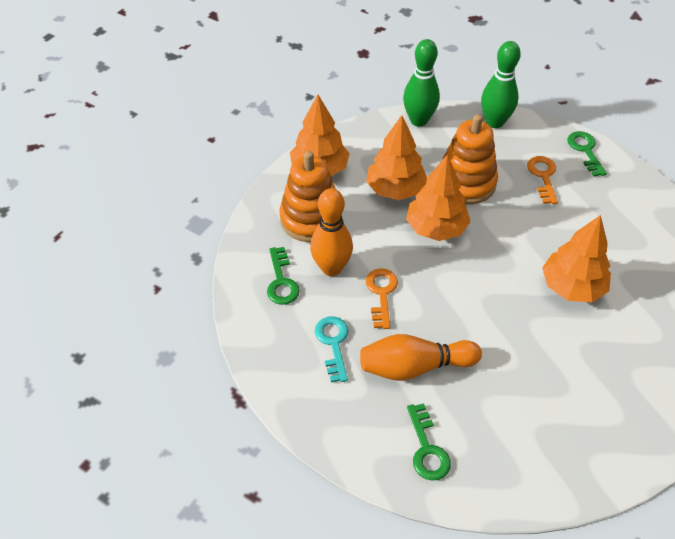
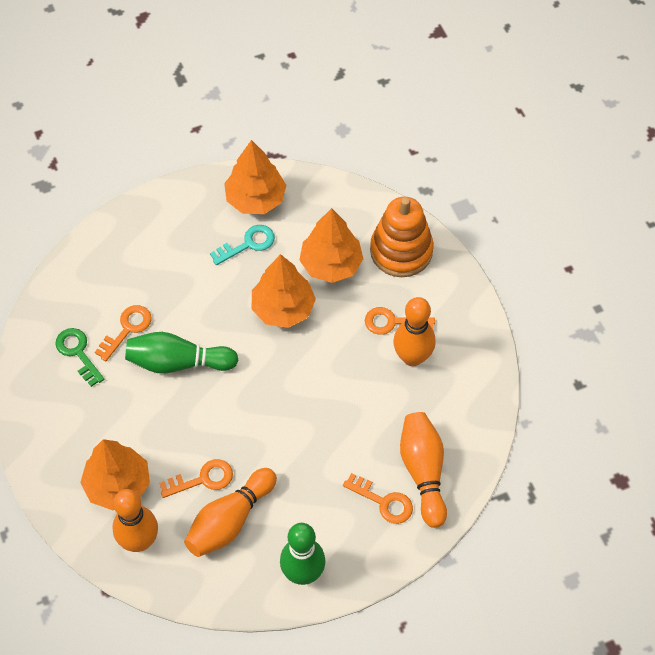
green key: [267,247,300,305] [407,403,451,481] [567,131,607,177] = 3 -> [55,328,104,387] = 1
orange bowling pin: [310,188,353,276] [360,334,482,381] = 2 -> [112,489,158,552] [184,468,277,557] [393,297,436,366] [400,412,447,528] = 4
orange key: [366,268,398,329] [527,156,558,204] = 2 -> [95,305,152,361] [159,459,233,498] [343,473,413,524] [365,307,435,335] = 4
orange stacking toy: [279,151,342,242] [442,114,498,204] = 2 -> [370,197,434,277] = 1

